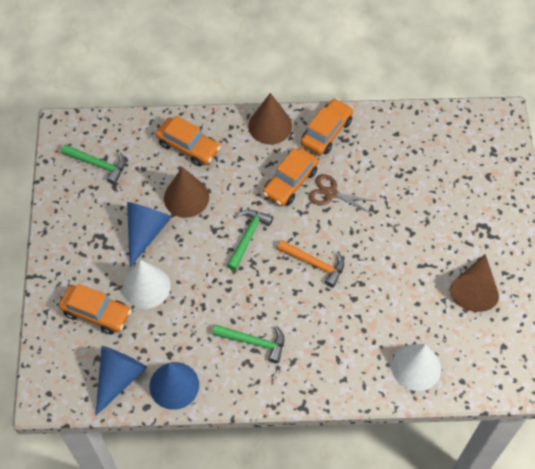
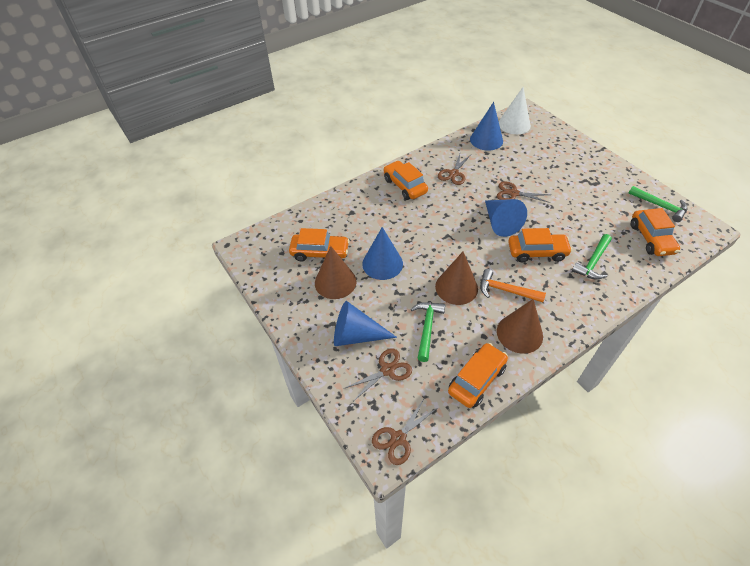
blue cone: [95,346,147,416] [127,202,172,267] [149,362,199,410] = 3 -> [334,301,397,346] [362,227,403,280] [470,102,503,150] [485,199,527,237] = 4
brown scissors: [309,174,375,213] = 1 -> [345,348,412,400] [372,399,436,465] [438,154,470,185] [497,181,551,203] = 4
orange car: [59,284,131,334] [156,116,221,166] [263,148,319,206] [301,98,353,155] = 4 -> [289,228,350,262] [384,160,428,200] [448,343,508,408] [508,228,572,262] [631,208,680,256] = 5
white cone: [123,260,171,309] [392,344,441,391] = 2 -> [499,87,531,134] = 1

